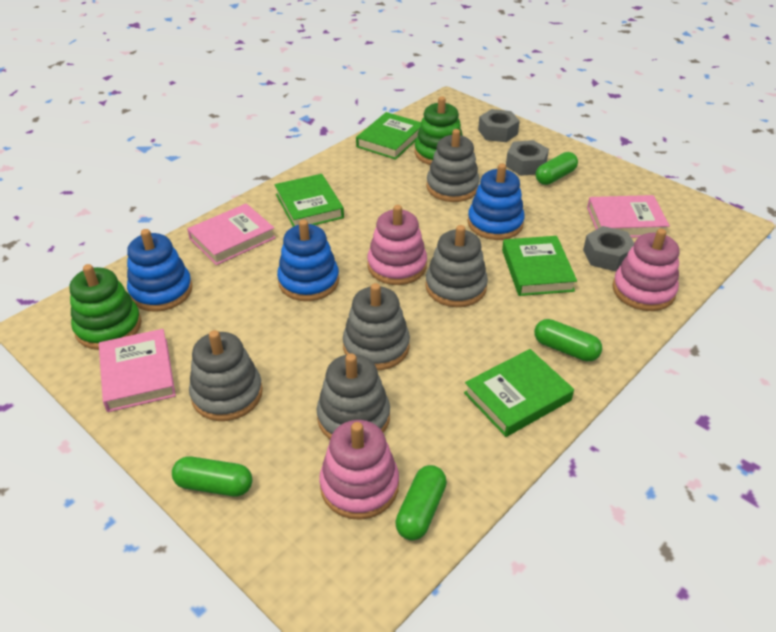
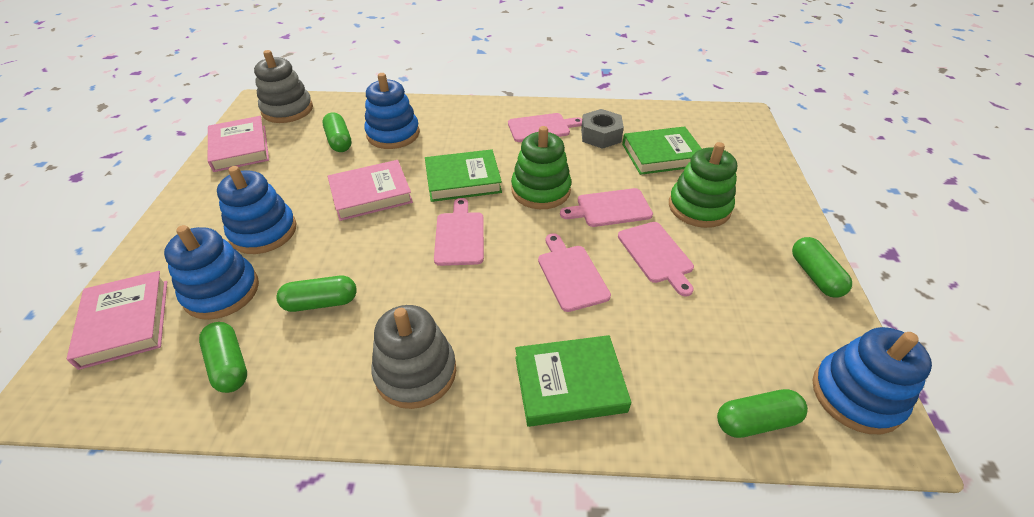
blue stacking toy: [127,229,192,312] [277,219,339,301] [468,163,525,240] = 3 -> [164,225,259,320] [217,166,296,254] [364,73,420,149] [813,327,932,434] = 4
green book: [275,174,344,227] [356,112,421,160] [464,349,574,437] [502,236,577,296] = 4 -> [425,149,502,202] [515,335,631,427] [622,126,702,175] = 3
green capsule: [172,456,252,497] [395,465,447,541] [534,319,602,362] [536,152,578,185] = 4 -> [199,322,247,393] [276,276,357,312] [323,112,352,152] [717,389,808,438] [792,237,852,298] = 5
grey nut: [478,109,520,142] [506,140,549,176] [583,226,634,272] = 3 -> [581,109,624,149] = 1
grey stacking toy: [189,330,263,421] [317,353,390,439] [343,283,410,370] [425,225,488,307] [426,129,480,202] = 5 -> [254,50,313,123] [372,305,456,409] = 2
pink cutting board: none = 0 -> [434,198,484,266] [508,113,582,142] [538,233,611,312] [560,188,653,227] [618,222,694,297] = 5
pink stacking toy: [319,420,399,520] [367,205,427,285] [612,229,679,311] = 3 -> none = 0

